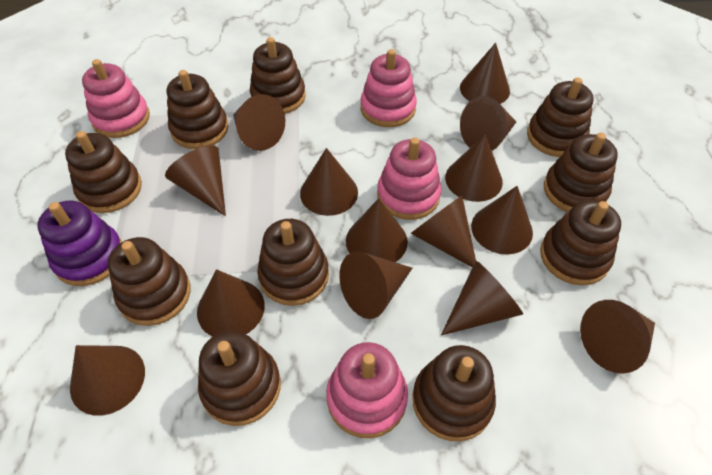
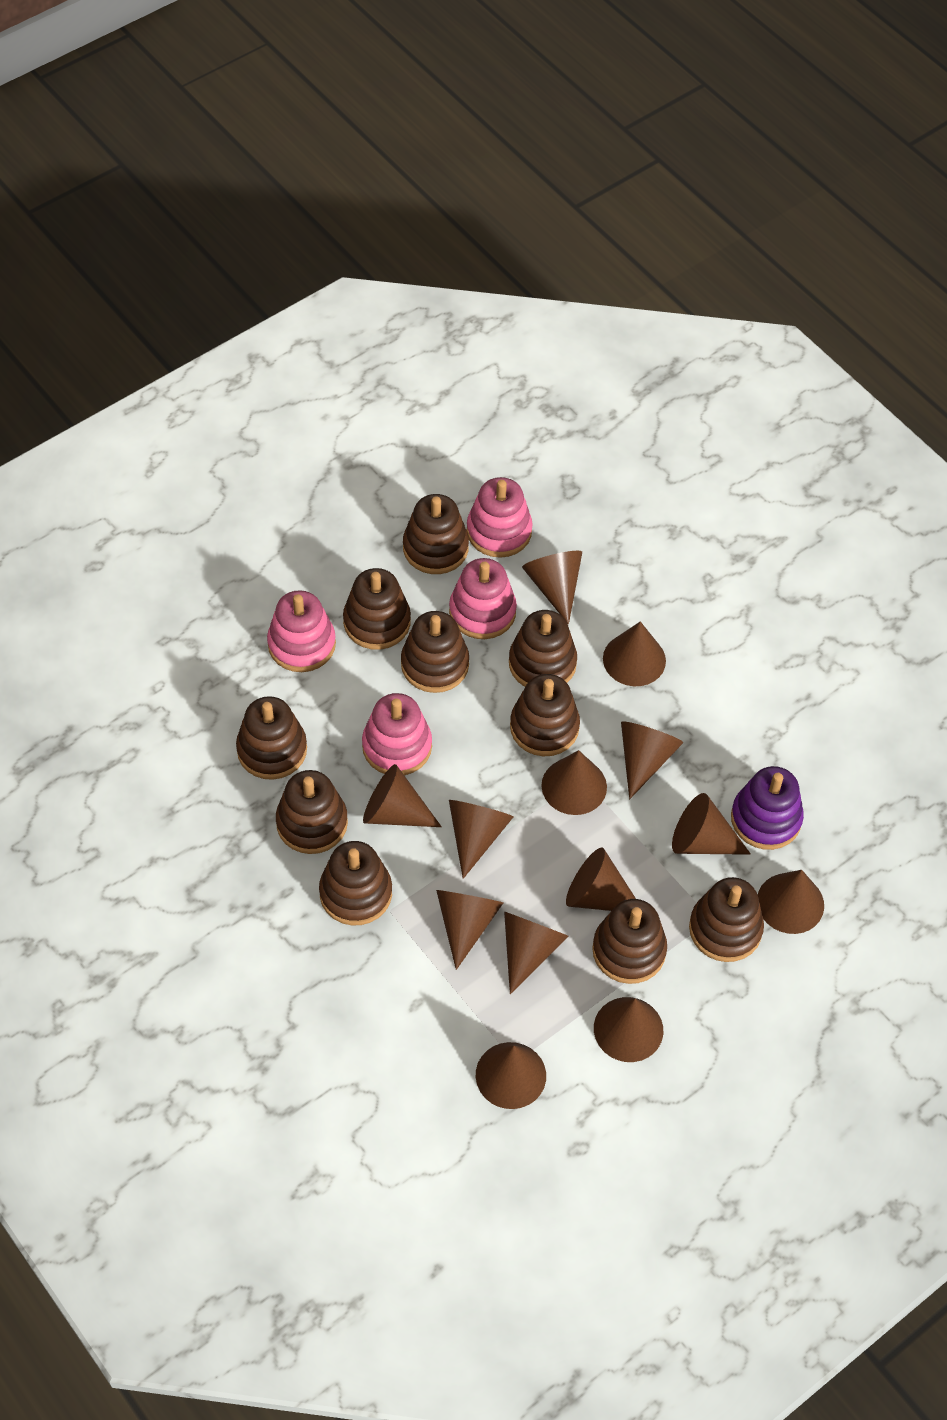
brown cone: [70,345,145,416] [165,145,226,216] [197,269,265,337] [233,94,285,151] [300,148,358,216] [339,251,412,319] [346,198,408,262] [410,196,476,267] [441,261,523,335] [445,134,503,202] [460,43,510,104] [460,96,516,151] [471,186,533,255] [580,300,655,374] = 14 -> [363,764,442,827] [436,890,503,970] [449,800,513,879] [476,1042,546,1109] [504,911,569,994] [522,551,582,625] [541,750,607,815] [566,847,636,911] [594,997,663,1062] [603,621,666,686] [621,721,683,799] [672,793,751,855] [758,870,824,934] = 13

